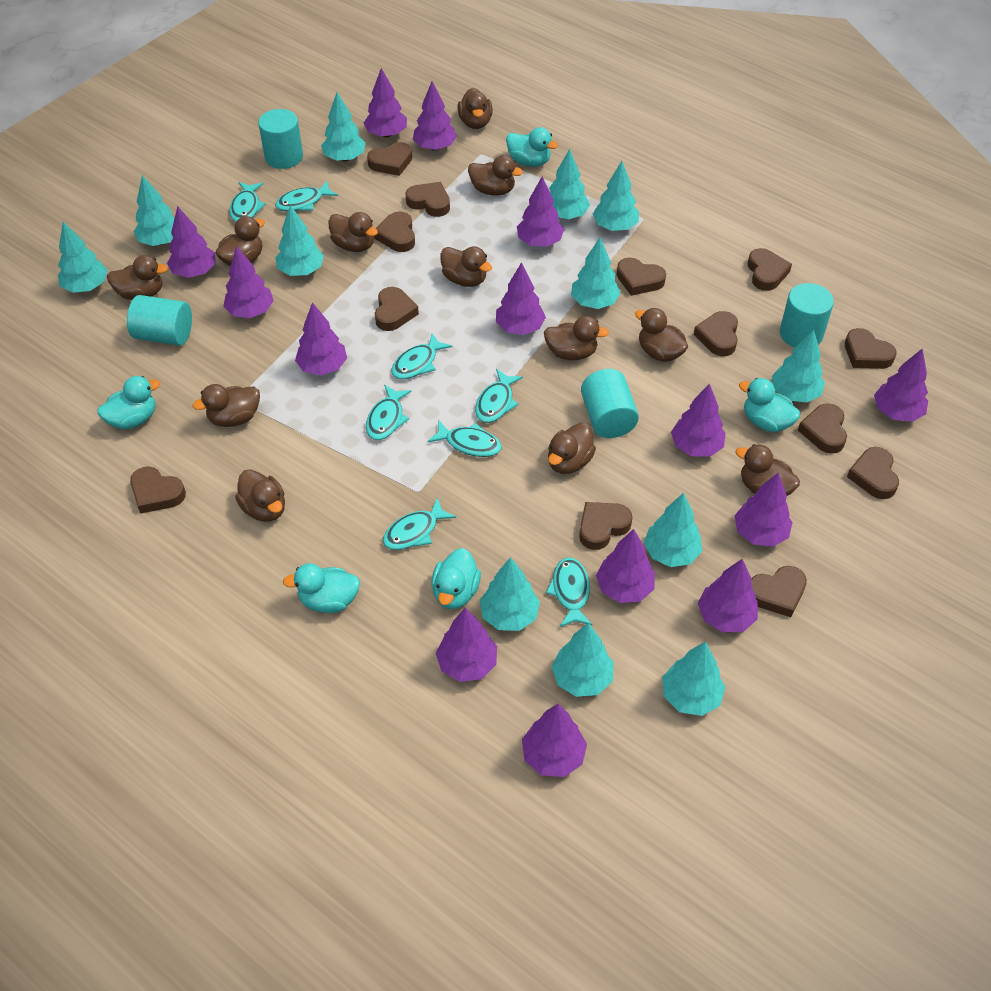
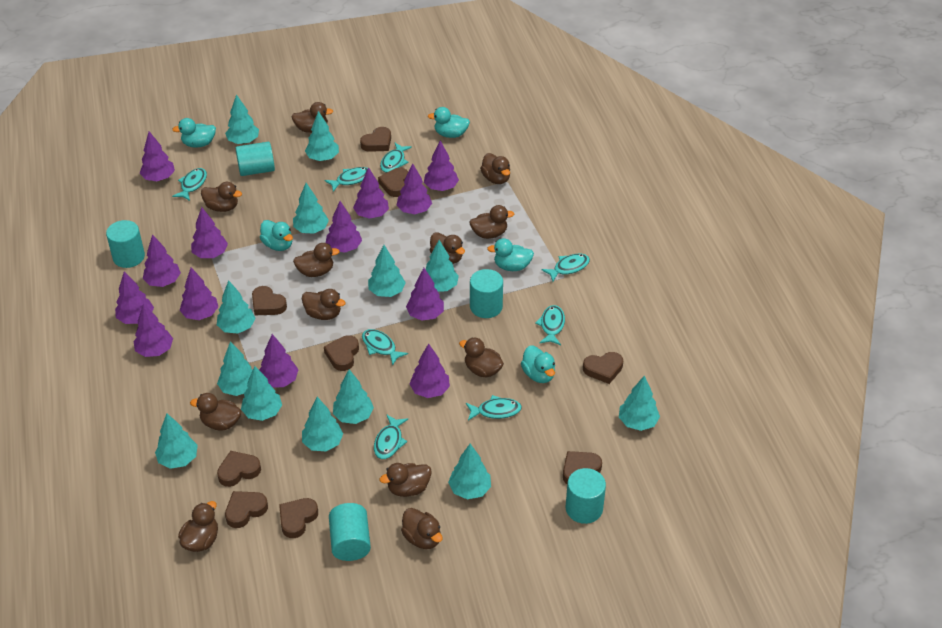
brown heart: [130,466,186,514] [367,142,412,176] [374,212,415,252] [375,287,419,331] [405,182,450,217] [579,502,633,550] [617,258,666,296] [694,311,738,356] [748,248,792,291] [751,566,807,617] [798,403,847,454] [845,328,897,369] [847,447,899,499] = 13 -> [217,451,261,487] [225,491,268,528] [252,286,287,315] [279,498,318,538] [324,335,359,371] [360,127,391,152] [378,168,408,197] [563,451,602,484] [583,352,623,384] = 9
purple tree: [167,206,216,278] [223,246,274,318] [295,302,347,375] [364,68,407,138] [413,81,457,151] [436,608,497,682] [496,262,546,335] [517,176,564,247] [522,704,587,777] [596,529,655,603] [671,383,725,457] [698,559,758,632] [735,472,793,547] [874,348,928,422] = 14 -> [115,271,154,324] [133,303,173,357] [140,132,175,181] [143,234,181,287] [180,267,218,320] [191,207,228,258] [259,334,299,387] [326,201,362,253] [353,167,389,219] [397,163,432,214] [406,268,444,321] [409,344,450,398] [424,140,459,191] = 13
turquoise cylinder: [127,295,192,346] [258,109,303,169] [581,369,639,438] [780,283,834,348] = 4 -> [106,220,145,268] [235,142,275,176] [329,503,371,561] [470,269,503,318] [566,468,606,524] = 5
turquoise tree: [58,221,108,293] [133,175,175,246] [275,205,324,276] [321,92,366,162] [480,557,540,631] [549,149,590,219] [551,623,614,697] [571,237,621,309] [593,161,639,231] [644,493,702,567] [662,641,726,716] [772,329,825,403] = 12 -> [155,413,198,469] [217,280,256,334] [217,341,253,396] [225,94,259,144] [241,366,282,421] [293,183,329,234] [302,397,343,451] [305,111,339,161] [333,369,374,424] [368,245,406,297] [426,240,459,292] [448,444,491,499] [619,375,660,431] = 13

